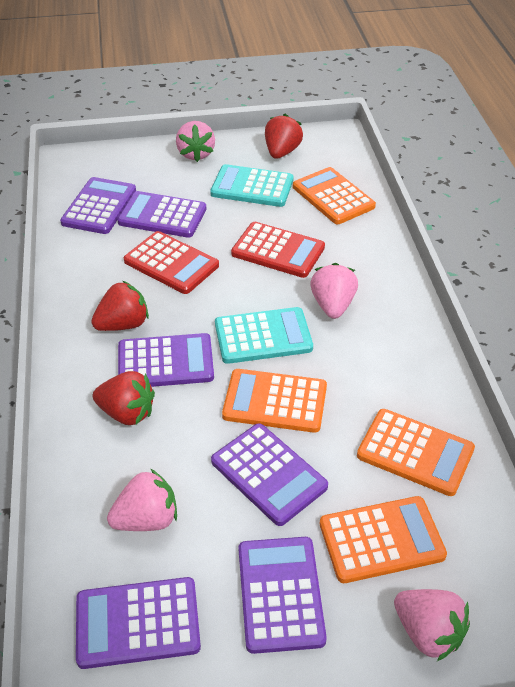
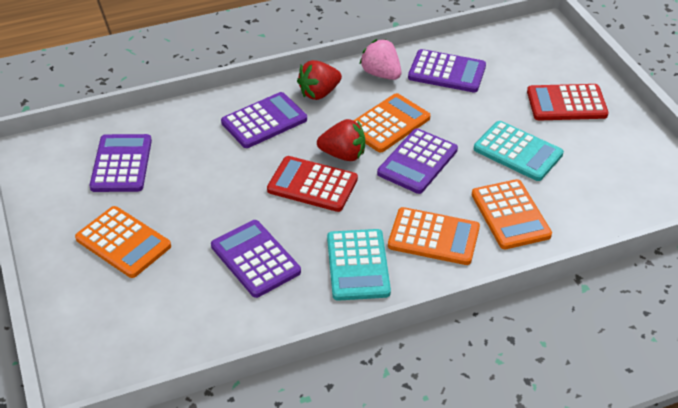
pink strawberry: [107,469,177,531] [176,121,215,162] [310,263,358,319] [394,589,470,661] = 4 -> [359,39,401,80] = 1
purple calculator: [60,177,136,234] [76,577,201,669] [117,191,206,238] [118,333,214,387] [211,423,328,526] [238,537,327,654] = 6 -> [90,134,152,192] [211,220,301,298] [221,92,307,148] [377,128,458,194] [408,49,486,92] = 5
red strawberry: [91,281,149,331] [93,371,155,425] [265,114,303,159] = 3 -> [297,60,342,100] [317,119,365,161] = 2

